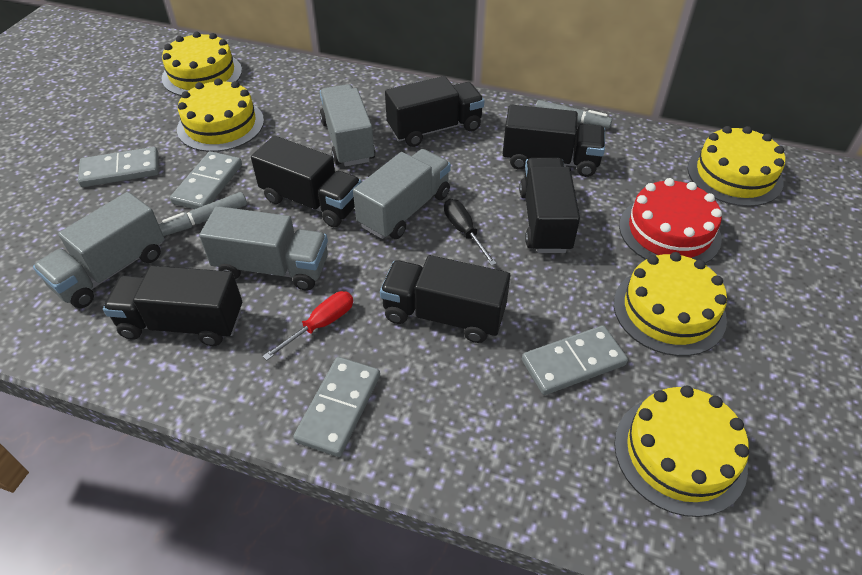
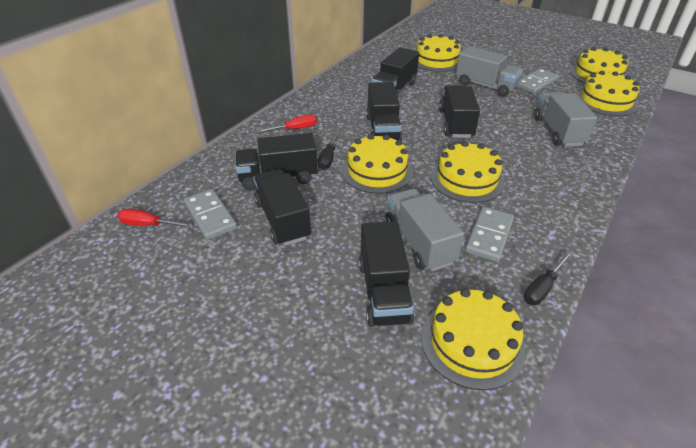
black screwdriver: [444,199,497,266] = 1 -> [317,130,340,170] [524,251,572,305] = 2
grey domino: [78,147,159,187] [170,151,242,209] [293,357,380,457] [522,325,628,395] = 4 -> [184,189,237,240] [465,207,514,262] [516,68,559,94] = 3
grey marker: [159,192,247,236] [535,100,612,129] = 2 -> none = 0
grey truck: [33,192,165,308] [199,206,328,291] [320,84,376,166] [353,149,451,239] = 4 -> [386,188,464,271] [456,46,523,97] [534,92,597,147] = 3
red cake: [619,178,722,263] = 1 -> none = 0
red screwdriver: [263,291,353,360] = 1 -> [118,209,193,228] [257,114,316,133] = 2
yellow cake: [162,32,242,96] [177,79,264,152] [614,252,727,356] [614,386,749,517] [687,126,785,207] = 5 -> [342,134,413,194] [416,34,461,72] [421,288,526,390] [431,141,505,203] [570,47,628,83] [576,71,640,116] = 6

